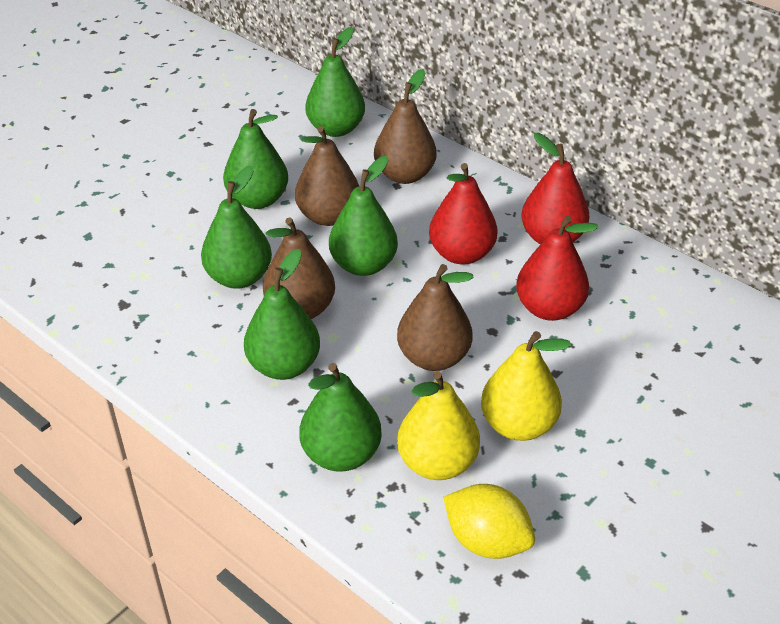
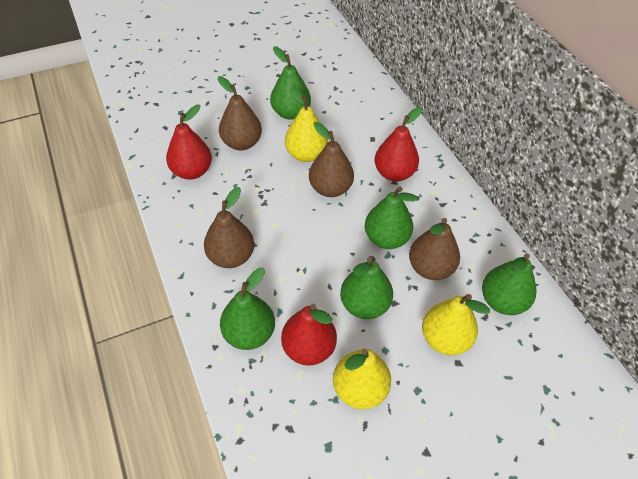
green pear: [201,165,272,289] [223,109,288,209] [244,249,320,380] [299,363,382,472] [305,27,365,137] [329,156,398,276] = 6 -> [220,268,275,350] [270,46,311,120] [340,257,393,319] [365,186,418,249] [482,253,536,315] = 5
yellow lemon: [444,484,535,559] = 1 -> none = 0
yellow pear: [397,371,480,480] [481,331,571,441] = 2 -> [285,86,328,162] [333,348,391,409] [422,294,490,355] = 3

